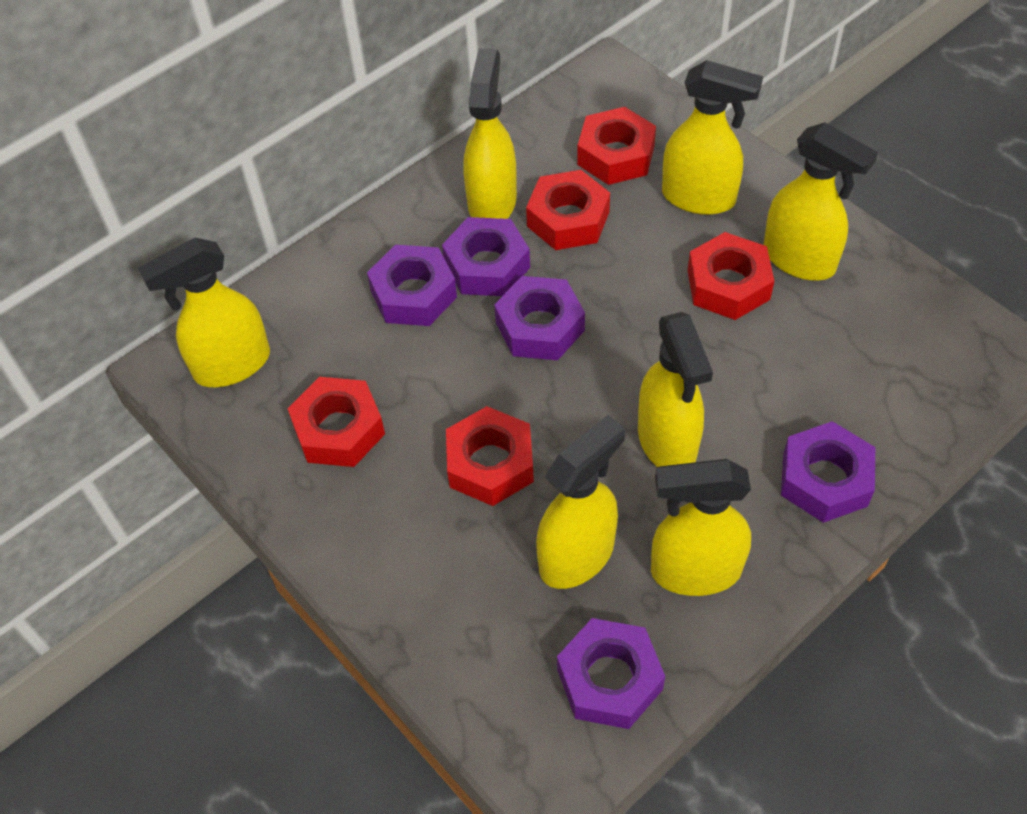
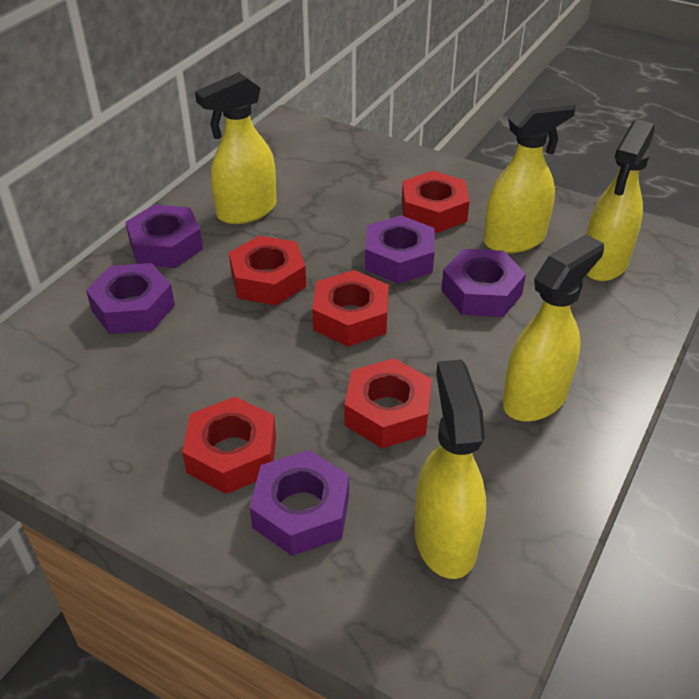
yellow spray bottle: [138,238,270,387] [463,48,517,219] [536,415,625,589] [638,312,713,467] [651,459,751,596] [662,60,763,215] [764,122,878,281] = 7 -> [195,72,277,224] [414,360,486,579] [484,97,576,253] [502,234,604,422] [586,119,655,281] = 5

